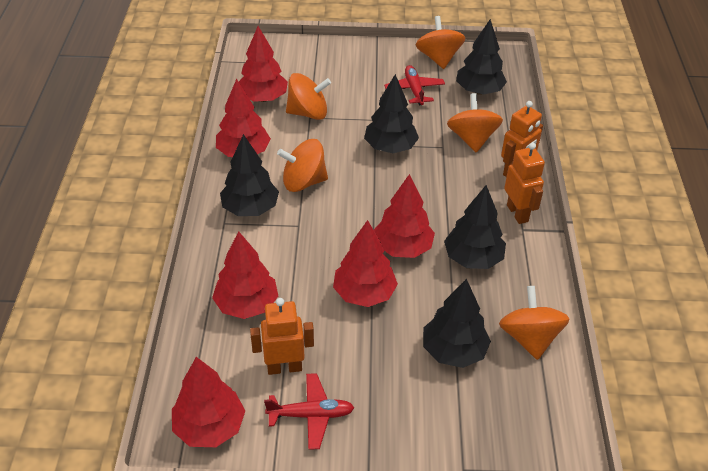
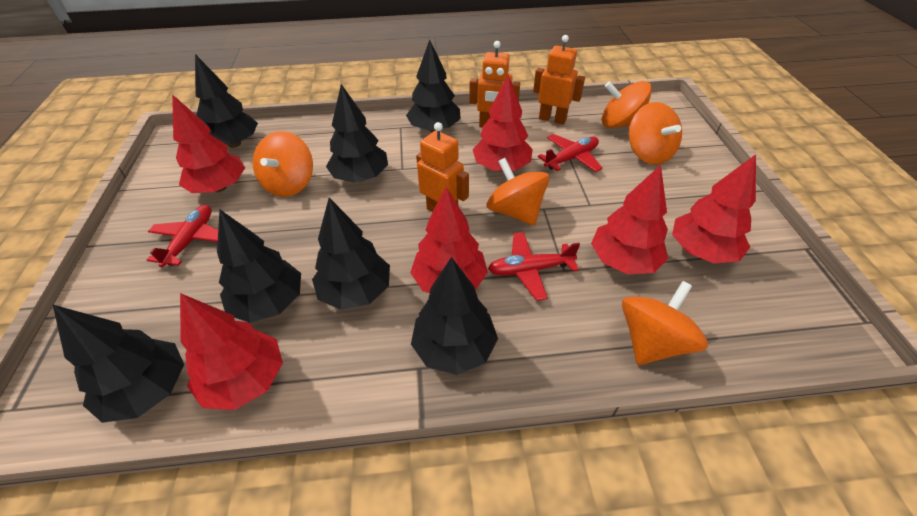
black tree: [220,134,279,216] [364,74,419,153] [423,279,491,368] [444,185,506,269] [456,19,507,95] = 5 -> [53,305,184,423] [195,54,258,148] [217,209,301,323] [312,198,390,310] [326,84,388,182] [406,39,461,132] [411,257,498,375] = 7
red plane: [264,373,354,450] [384,65,445,105] = 2 -> [147,205,218,268] [488,232,580,301] [538,134,603,172] = 3

